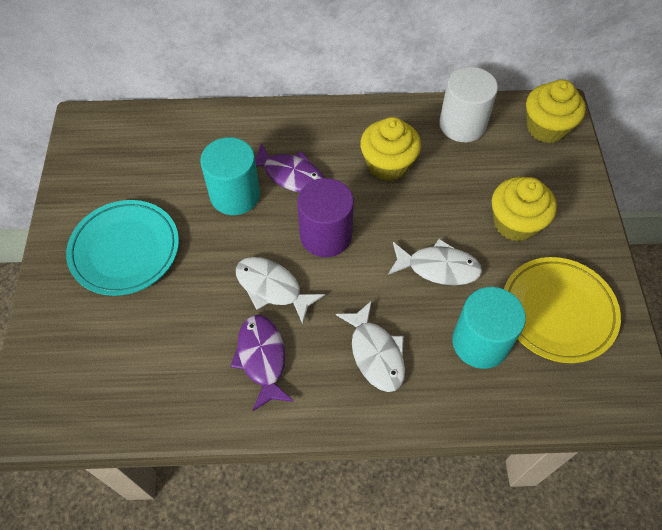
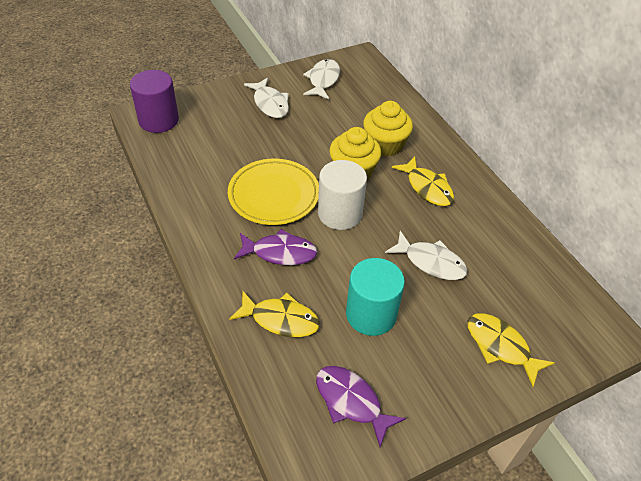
turquoise cylinder: [200,137,260,215] [452,287,526,369] = 2 -> [346,258,405,336] = 1
turquoise plate: [66,200,179,296] = 1 -> none = 0
yellow cupcake: [360,117,421,181] [492,177,557,242] [526,79,586,143] = 3 -> [329,127,381,180] [363,101,413,156] = 2
yellow fish: none = 0 -> [229,291,320,337] [392,156,454,206] [467,313,555,387] = 3

